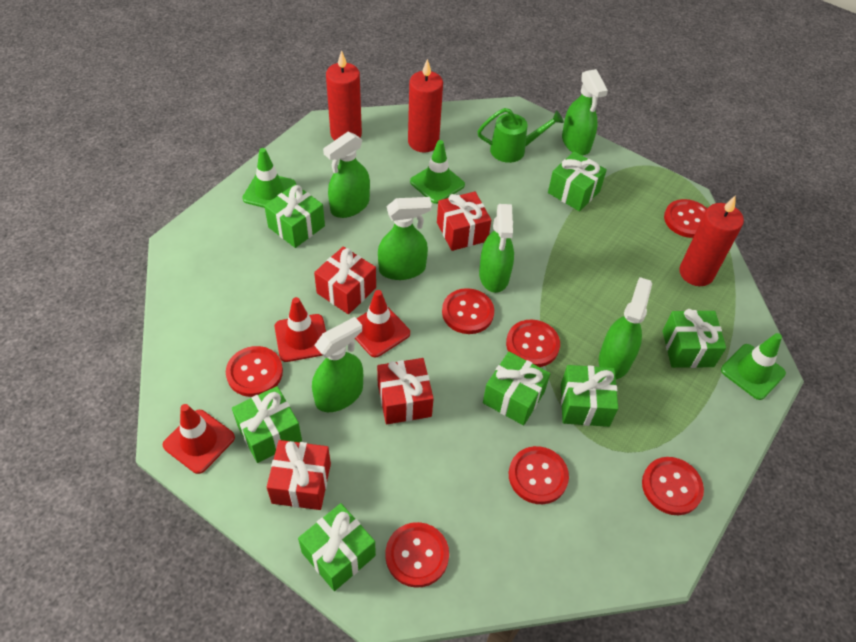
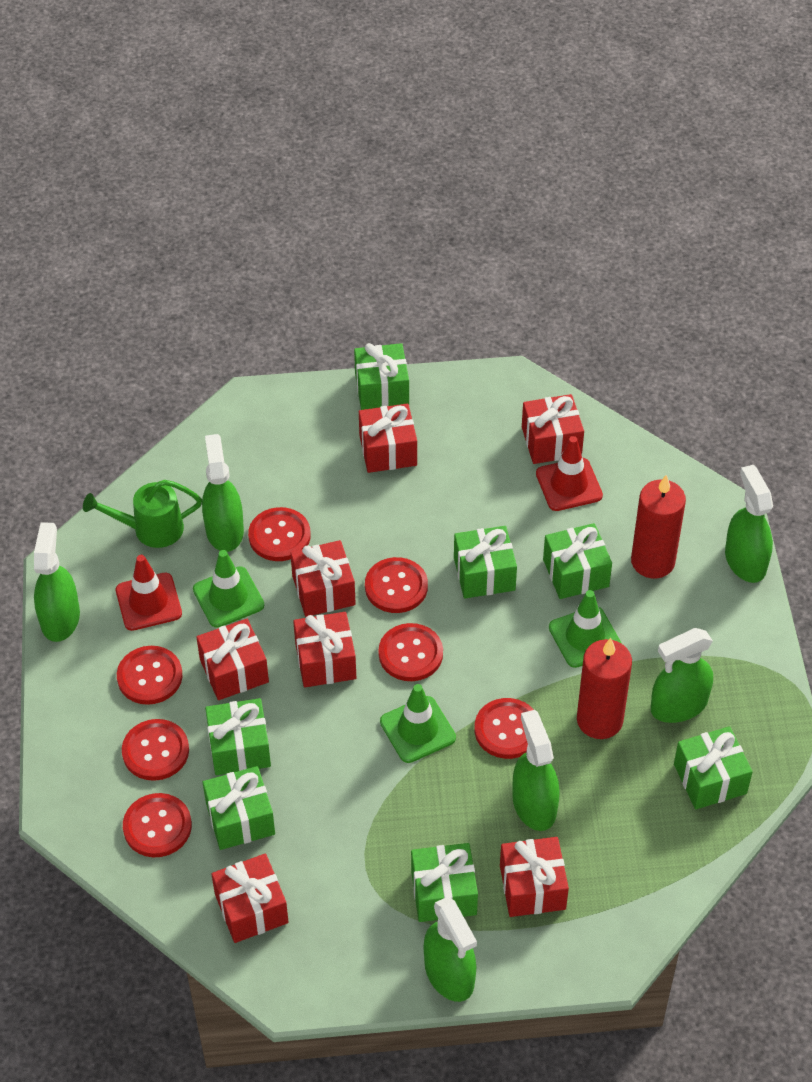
red candle: [326,50,362,141] [408,59,443,153] [679,195,744,286] = 3 -> [577,638,632,739] [631,475,686,579] = 2
red gift: [267,440,331,510] [314,246,376,314] [377,358,434,424] [437,192,491,251] = 4 -> [196,619,269,700] [212,854,289,943] [290,540,356,617] [293,612,356,687] [359,403,417,473] [500,837,569,917] [522,394,584,464] = 7
red traffic cone: [163,404,235,474] [275,297,326,362] [355,290,410,357] = 3 -> [116,555,182,631] [536,436,603,511] = 2

